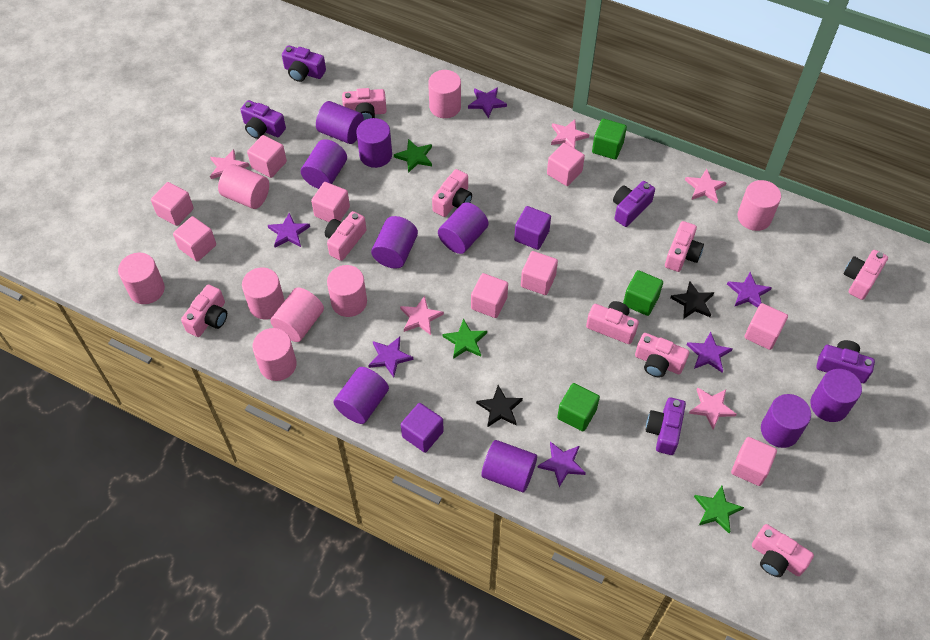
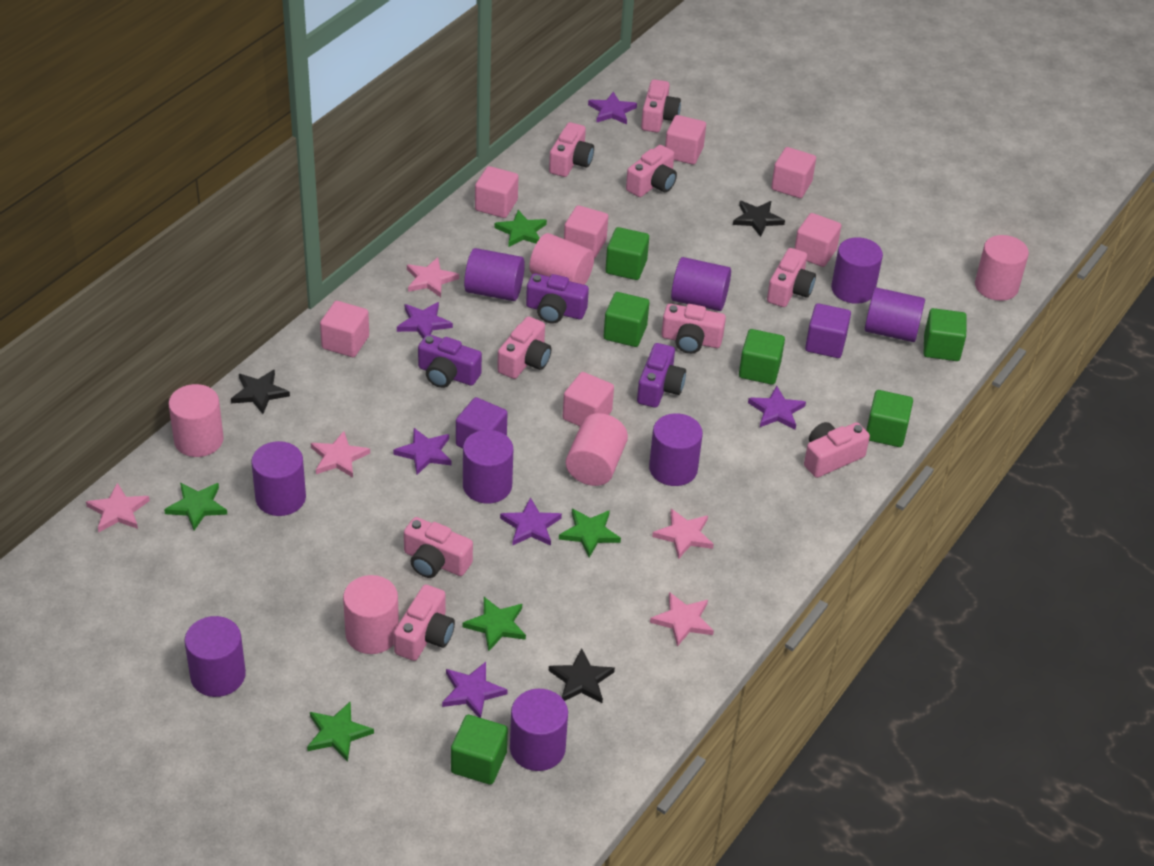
black star: [476,385,523,427] [670,281,714,319] = 2 -> [231,369,290,414] [549,648,615,703] [733,201,785,237] = 3
green cube: [557,383,600,431] [592,119,627,160] [623,270,663,316] = 3 -> [451,715,508,785] [603,292,649,347] [605,227,649,280] [739,329,785,385] [866,390,913,447] [924,308,967,361] = 6
green star: [394,139,432,173] [443,319,487,359] [694,486,744,533] = 3 -> [164,483,227,530] [307,702,374,762] [463,597,526,652] [494,210,547,247] [559,509,621,557] = 5
pink cube: [151,182,194,226] [173,216,216,262] [247,135,287,178] [311,182,350,222] [471,273,508,318] [521,251,558,295] [547,143,585,186] [731,437,777,486] [744,303,788,350] = 9 -> [320,301,369,357] [475,166,519,218] [563,372,614,426] [564,205,608,259] [665,115,706,165] [771,147,816,198] [794,213,841,267] = 7
pink cylinder: [118,253,165,304] [218,164,269,209] [242,267,285,319] [252,328,297,381] [270,288,324,342] [327,265,367,317] [428,70,461,118] [738,180,781,231] = 8 -> [168,384,224,457] [343,575,399,654] [529,233,594,285] [566,413,628,486] [975,235,1029,301] = 5
purple camera: [240,100,286,139] [282,45,326,82] [613,181,655,227] [646,397,686,455] [816,340,875,383] = 5 -> [418,334,482,388] [526,273,589,324] [637,343,686,408] = 3

